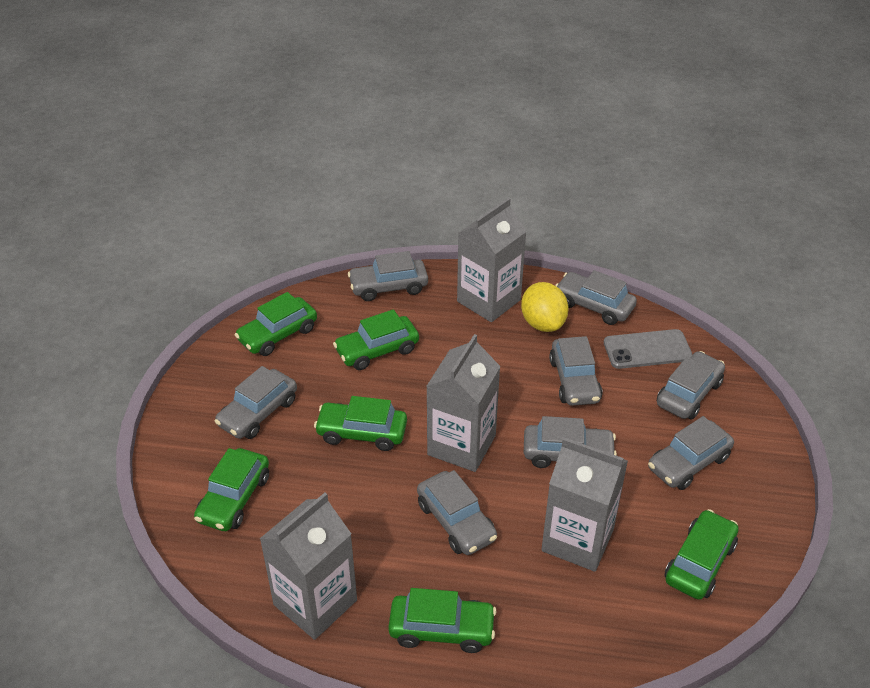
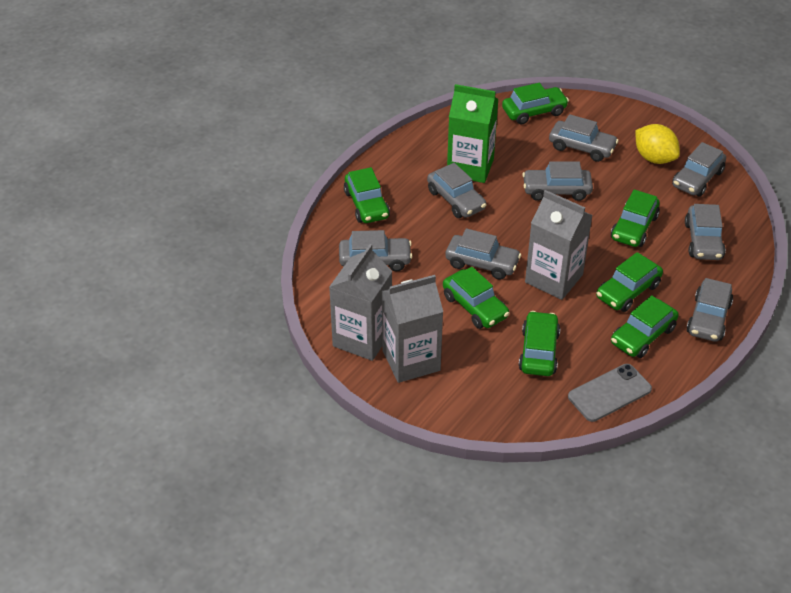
green car: [194,448,269,531] [235,292,317,356] [314,396,407,451] [333,309,419,370] [388,588,497,653] [664,509,739,600] = 6 -> [344,167,390,223] [443,267,509,329] [502,83,569,124] [518,311,560,376] [596,252,663,312] [611,189,660,247] [611,295,679,358] = 7
green carton: none = 0 -> [447,84,499,183] = 1
grey carton: [260,493,357,640] [427,334,500,472] [457,198,527,322] [541,438,628,572] = 4 -> [329,244,392,361] [382,275,443,383] [525,190,592,300] = 3

